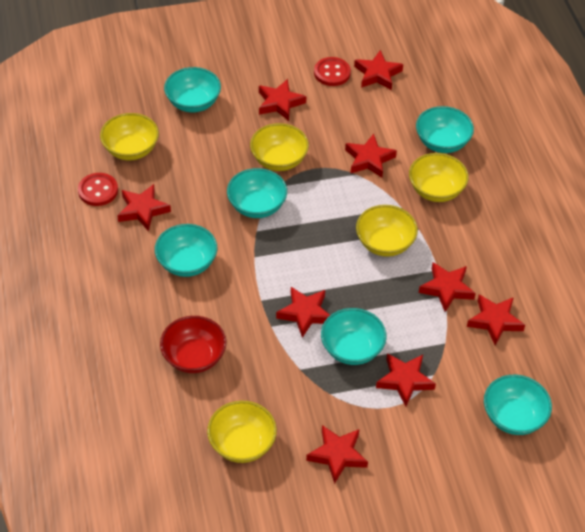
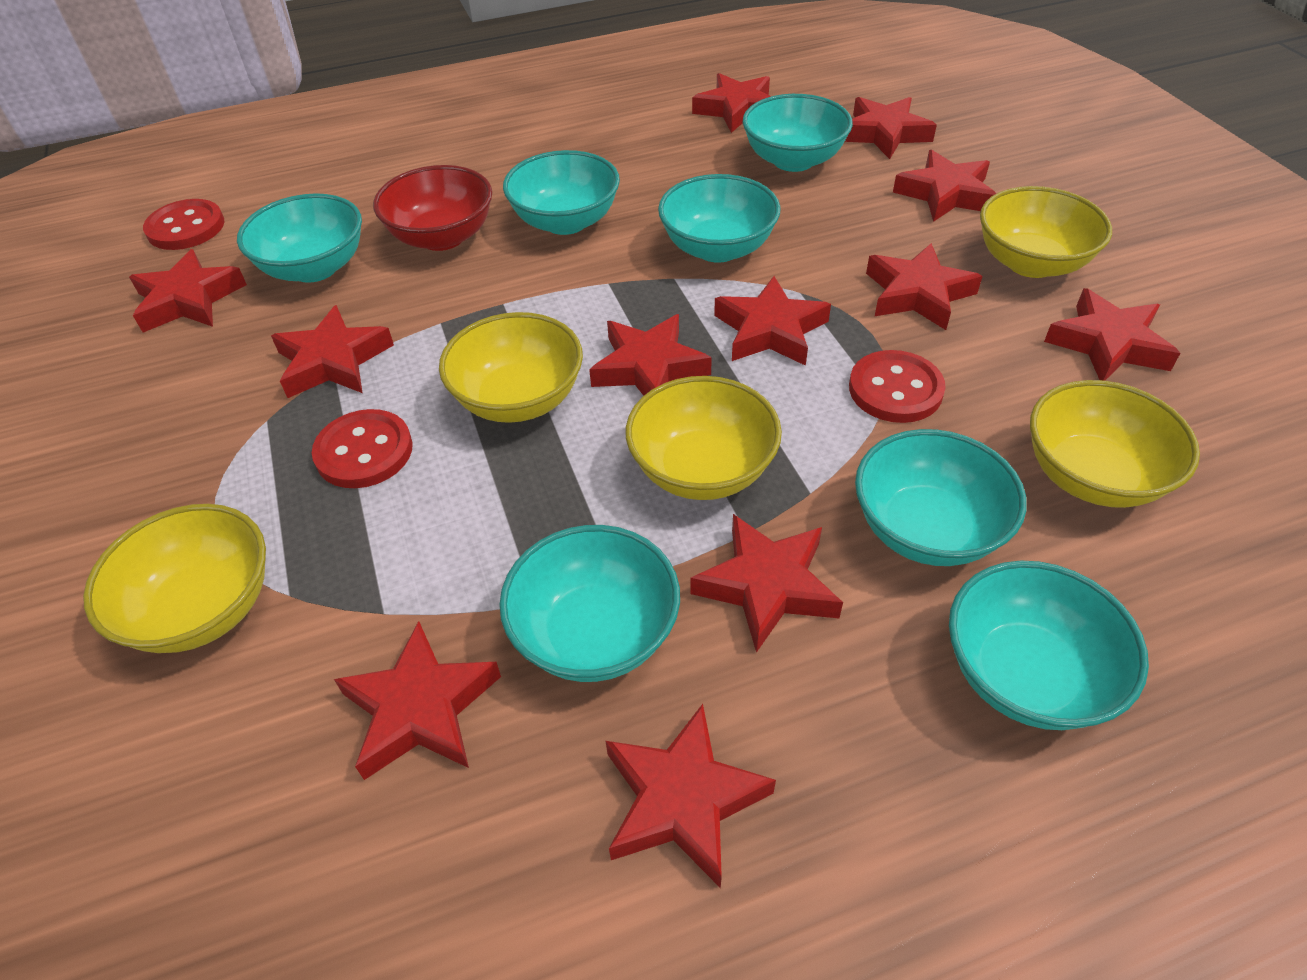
red button: [78,173,118,206] [314,57,351,86] = 2 -> [143,199,224,250] [312,409,413,488] [849,350,946,423] = 3
red star: [117,184,171,231] [259,79,307,121] [276,287,330,338] [306,425,368,484] [345,134,397,178] [354,50,403,90] [376,353,436,406] [419,262,476,312] [467,295,525,346] = 9 -> [129,249,247,332] [271,305,394,398] [334,621,501,780] [589,314,712,396] [606,704,776,888] [691,514,843,653] [692,73,771,133] [714,276,831,366] [845,97,937,159] [866,243,983,330] [893,150,996,222] [1044,288,1180,381] = 12
turquoise bowl: [155,224,217,277] [164,67,221,112] [227,168,287,218] [321,308,387,365] [416,106,474,153] [484,375,552,435] = 6 -> [237,193,362,283] [499,525,680,682] [503,150,620,235] [658,174,781,263] [743,94,853,172] [855,429,1027,566] [949,561,1149,730] = 7

